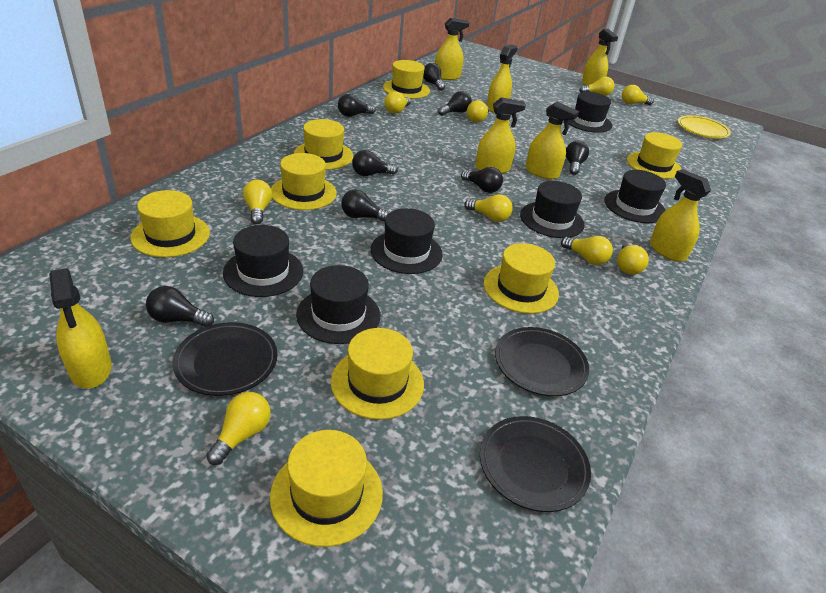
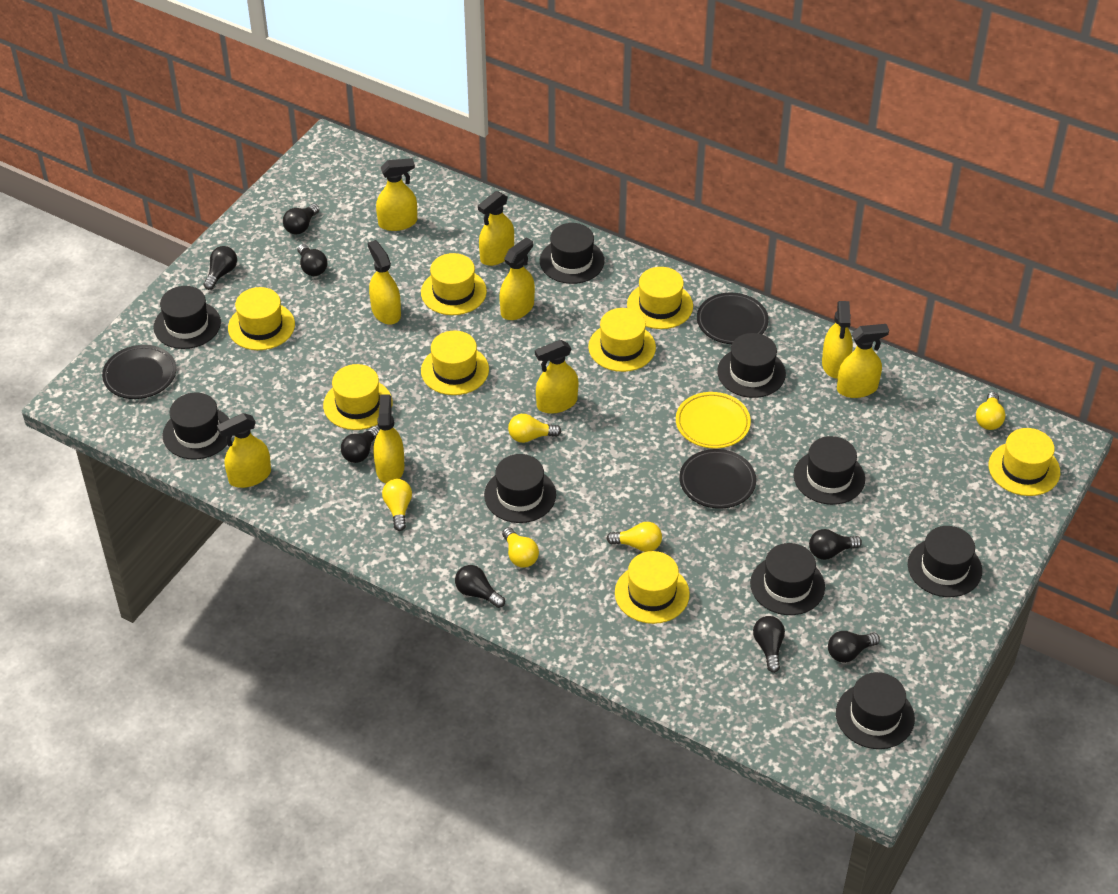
black hat: [223,225,303,297] [296,265,380,344] [370,208,443,274] [520,181,585,238] [568,92,612,133] [604,170,666,223] = 6 -> [153,286,221,349] [163,393,232,459] [484,454,556,523] [540,223,604,284] [717,333,786,398] [750,543,825,615] [794,436,865,505] [836,672,915,749] [908,526,982,597] = 9
yellow light bulb: [206,392,271,465] [243,180,272,224] [384,91,411,114] [464,194,513,222] [467,100,489,122] [561,236,613,265] [579,77,614,96] [617,242,649,275] [622,85,654,105] = 9 -> [382,479,412,531] [502,527,539,568] [508,414,561,443] [606,522,662,552] [976,392,1005,430] = 5
yellow spray bottle: [49,268,112,389] [435,18,469,80] [475,97,526,174] [487,44,518,113] [526,102,579,179] [582,29,618,86] [650,169,711,262] = 7 -> [217,413,271,488] [368,240,401,325] [374,394,405,483] [376,158,417,231] [478,191,514,266] [499,237,535,320] [535,340,579,414] [822,301,853,378] [837,324,889,398] = 9

